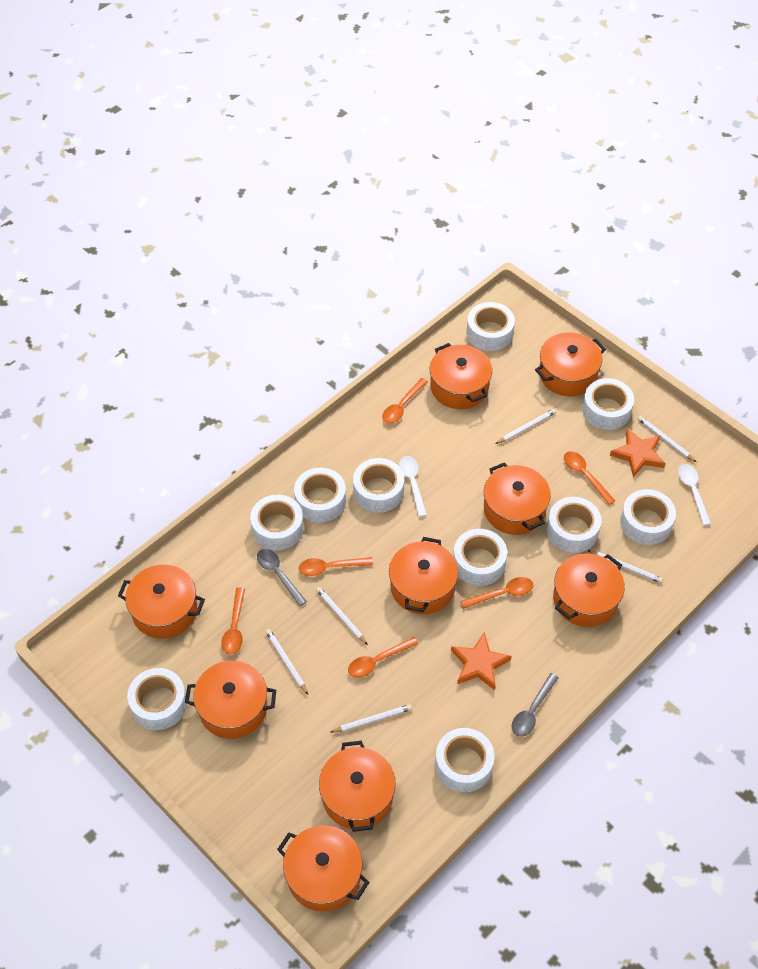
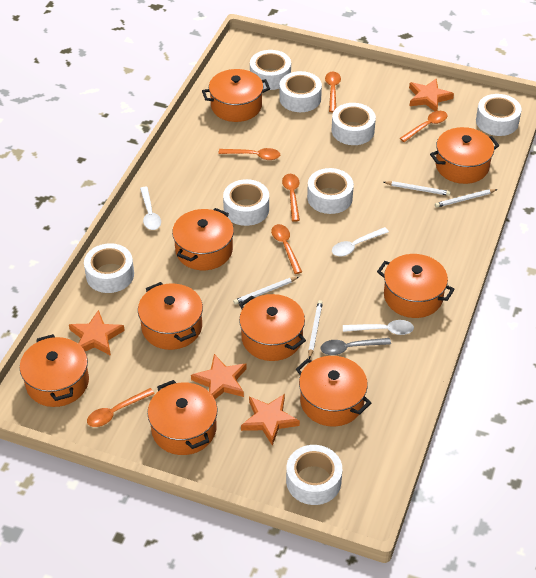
grey spoon: [257,549,307,606] [512,673,559,737] = 2 -> [321,338,391,355] = 1
orange star: [451,632,512,690] [610,428,666,478] = 2 -> [69,310,125,356] [191,354,247,399] [241,394,300,446] [409,78,454,111] = 4
white pencil: [265,629,308,695] [316,587,368,645] [330,704,412,733] [496,409,556,444] [588,550,663,583] [638,416,696,462] = 6 -> [233,277,298,305] [308,300,323,359] [384,181,451,196] [435,189,498,208] = 4
white spoon: [399,456,427,517] [678,464,711,526] = 2 -> [140,187,161,230] [332,227,389,256] [343,320,414,335] = 3
white tape: [127,668,187,730] [250,495,304,550] [294,468,346,522] [353,458,404,513] [435,728,494,792] [453,529,507,586] [467,302,515,351] [547,497,602,553] [582,378,634,430] [620,489,676,545] = 10 -> [84,243,134,293] [223,179,269,226] [250,50,291,90] [279,71,322,112] [286,445,342,505] [307,168,354,214] [332,103,376,145] [476,94,522,136] = 8

